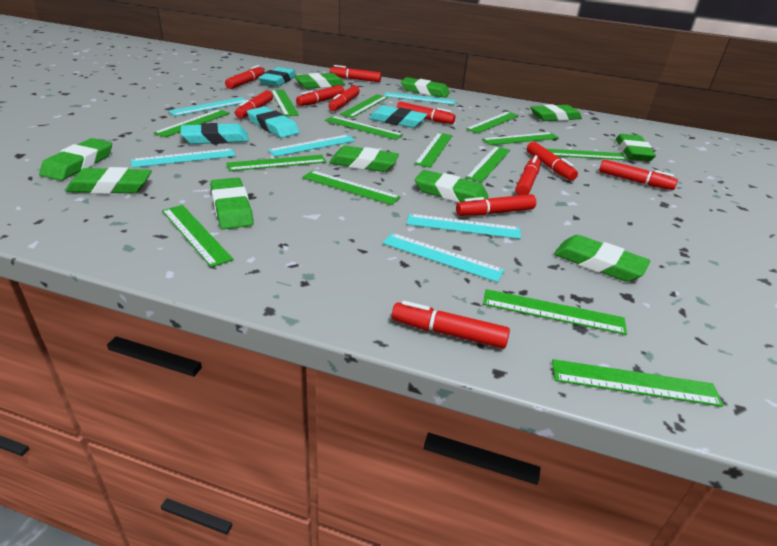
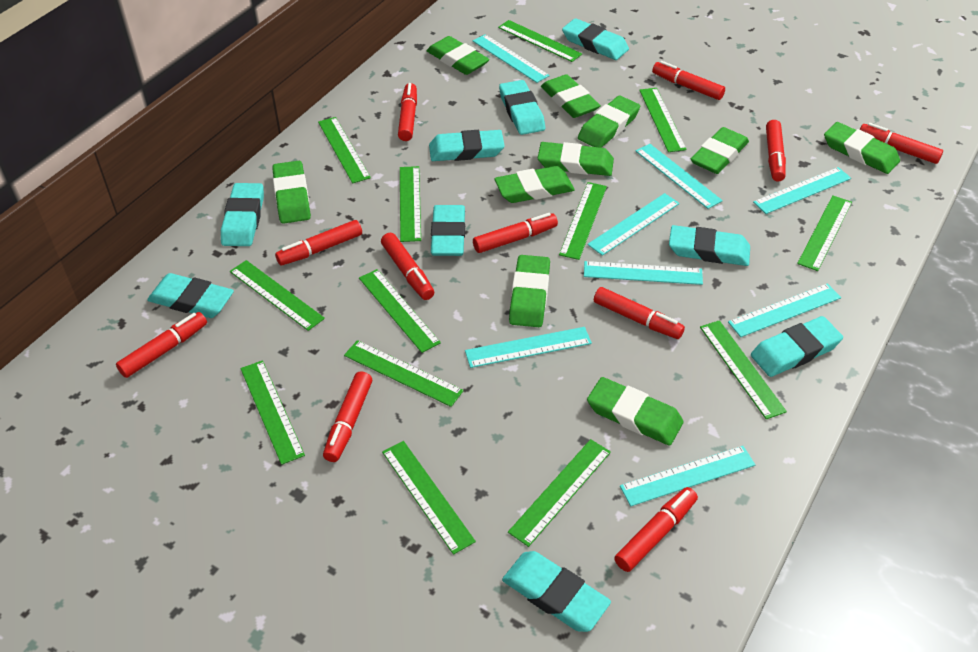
green ruler: [153,109,230,137] [162,205,233,267] [226,155,326,171] [271,90,299,116] [302,170,400,205] [325,116,403,140] [340,94,388,118] [414,133,453,168] [466,112,519,134] [466,146,510,182] [482,132,559,145] [483,289,627,335] [547,149,627,160] [552,359,724,407] = 14 -> [230,260,325,331] [240,360,305,465] [318,117,371,183] [344,340,464,407] [359,269,441,353] [382,441,476,555] [400,166,421,242] [498,20,582,62] [508,439,611,547] [559,182,607,260] [639,88,687,152] [700,320,787,419] [797,196,852,271] = 13
turquoise eraser: [180,123,249,144] [247,107,300,138] [258,67,296,87] [369,106,427,128] = 4 -> [147,273,234,318] [221,183,264,246] [429,130,505,161] [431,205,465,256] [499,80,545,135] [502,551,611,632] [562,18,629,60] [669,225,750,266] [751,316,843,377] = 9
turquoise ruler: [131,148,235,168] [168,97,246,116] [268,135,355,157] [383,233,505,282] [384,92,455,105] [407,214,521,239] = 6 -> [465,327,592,368] [473,34,550,83] [584,261,703,285] [587,193,679,256] [620,446,755,506] [636,144,723,209] [728,283,841,337] [753,167,851,214] = 8

